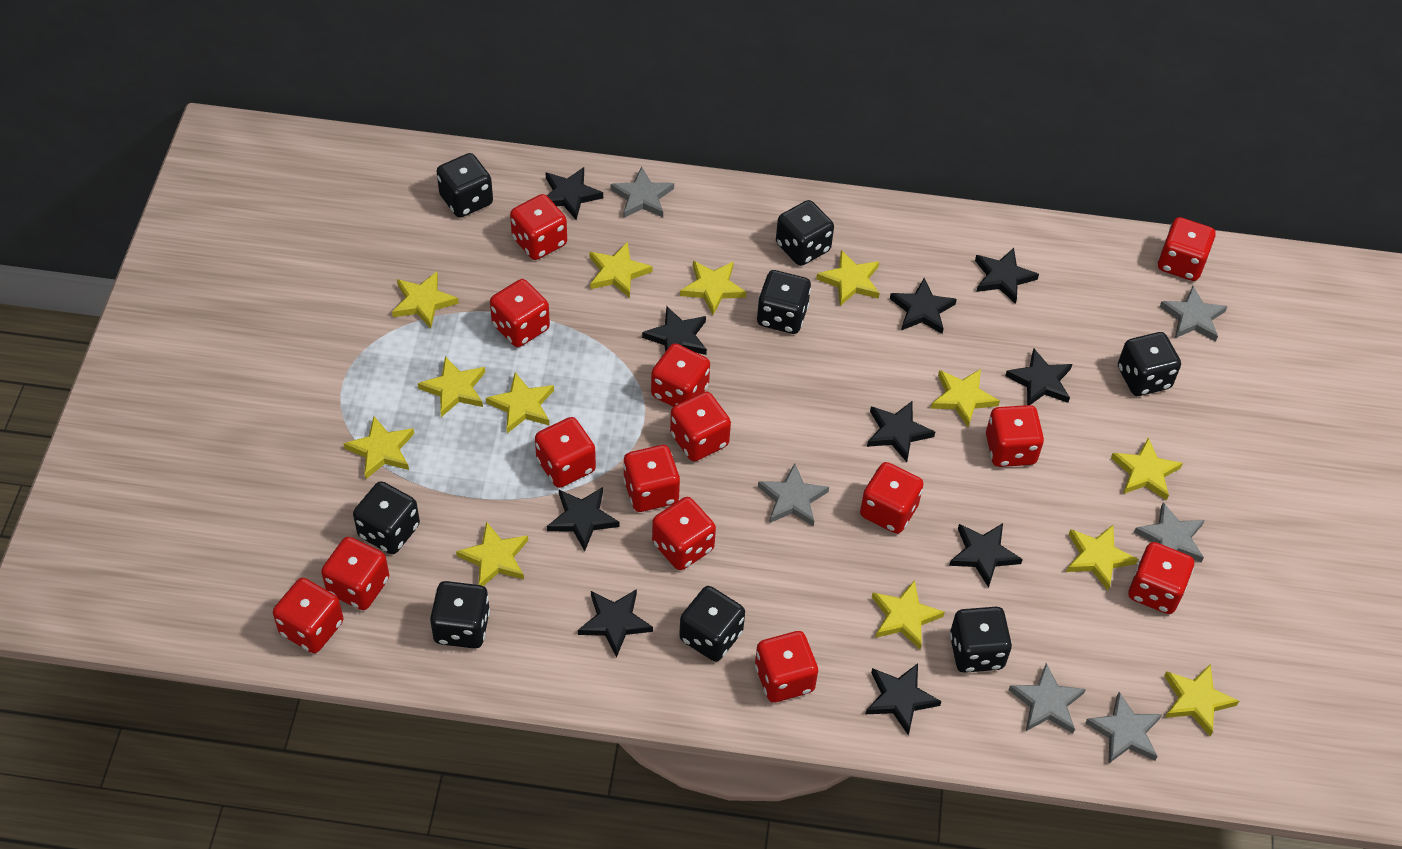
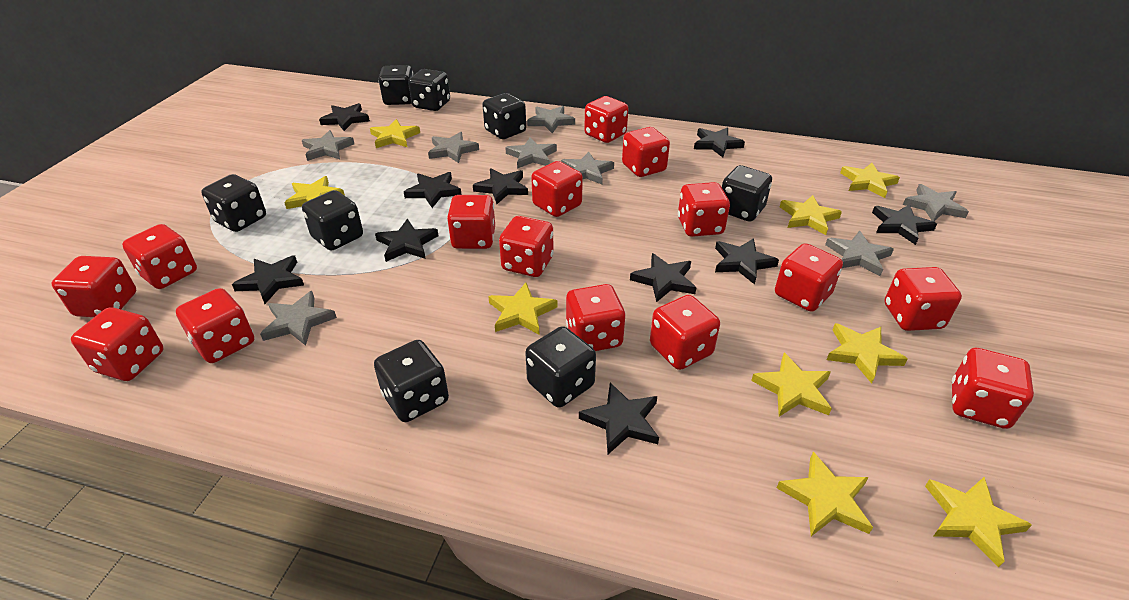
grey star: [610,167,674,218] [758,463,829,526] [1009,663,1086,733] [1085,692,1162,764] [1134,502,1205,563] [1160,286,1228,342] = 6 -> [260,291,337,346] [302,130,354,161] [428,132,479,163] [505,137,557,169] [527,106,575,133] [561,152,614,185] [825,231,894,276] [903,184,969,221] = 8
red dice: [273,578,343,653] [321,537,390,610] [490,279,550,347] [510,194,567,260] [535,417,596,488] [623,445,680,512] [651,343,710,407] [652,497,716,570] [670,391,731,461] [755,631,818,703] [860,462,923,534] [986,405,1044,467] [1129,542,1194,614] [1158,217,1215,281] = 14 -> [52,256,136,317] [71,307,163,381] [122,224,197,289] [176,288,254,363] [447,195,495,249] [499,216,554,277] [531,161,583,217] [566,284,625,351] [584,96,628,143] [622,127,670,177] [650,295,720,370] [678,182,730,237] [775,243,843,312] [884,267,962,331] [952,348,1034,429] = 15
yellow star: [343,416,414,479] [392,272,459,329] [418,356,485,417] [456,521,528,586] [486,372,554,433] [589,242,653,298] [680,261,746,315] [816,250,880,306] [872,580,945,649] [931,369,1000,427] [1066,525,1138,590] [1111,438,1183,501] [1164,664,1239,736] = 13 -> [284,176,345,209] [370,119,420,148] [488,283,557,335] [751,352,832,417] [777,452,873,536] [780,195,842,235] [826,323,908,383] [840,163,900,198] [925,477,1032,568] = 9

